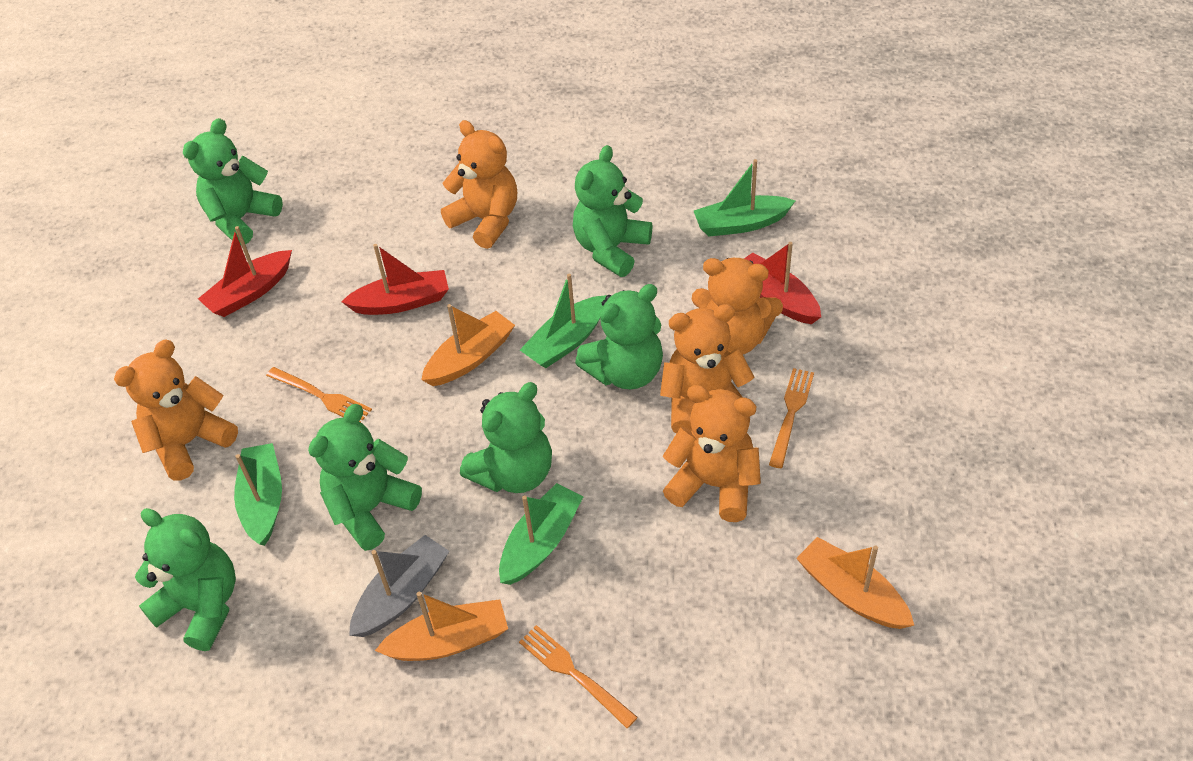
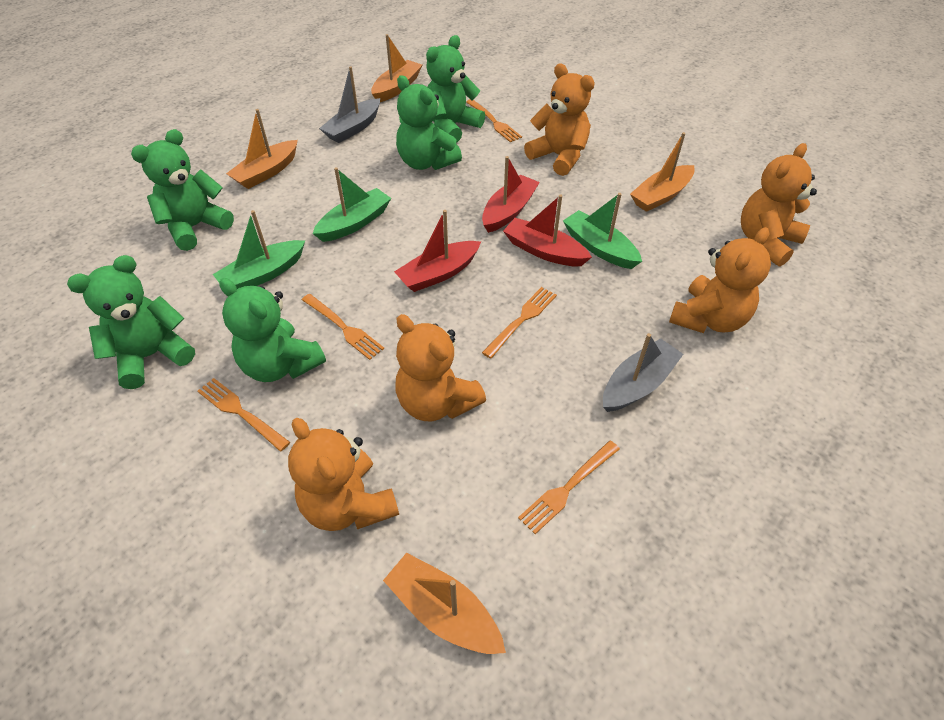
green boat: [234,443,282,546] [499,483,584,585] [520,274,607,368] [694,159,795,237] = 4 -> [213,210,305,289] [312,167,391,242] [563,193,642,269] = 3
green teddy bear: [135,508,236,651] [183,118,283,246] [308,404,422,551] [460,382,552,493] [573,145,652,277] [575,284,663,389] = 6 -> [67,255,195,389] [131,129,234,251] [219,278,326,382] [396,75,462,170] [426,35,485,143] = 5
grey boat: [349,535,449,637] = 1 -> [319,66,380,143] [603,333,684,412] = 2
orange boat: [375,592,508,661] [421,304,515,386] [796,537,914,629] = 3 -> [226,109,298,189] [371,34,422,102] [383,553,506,654] [630,132,695,212] = 4
orange fork: [266,367,372,423] [519,625,638,728] [769,368,814,468] = 3 -> [198,378,290,451] [302,294,384,360] [466,99,522,142] [482,287,557,359] [518,441,620,534] = 5

